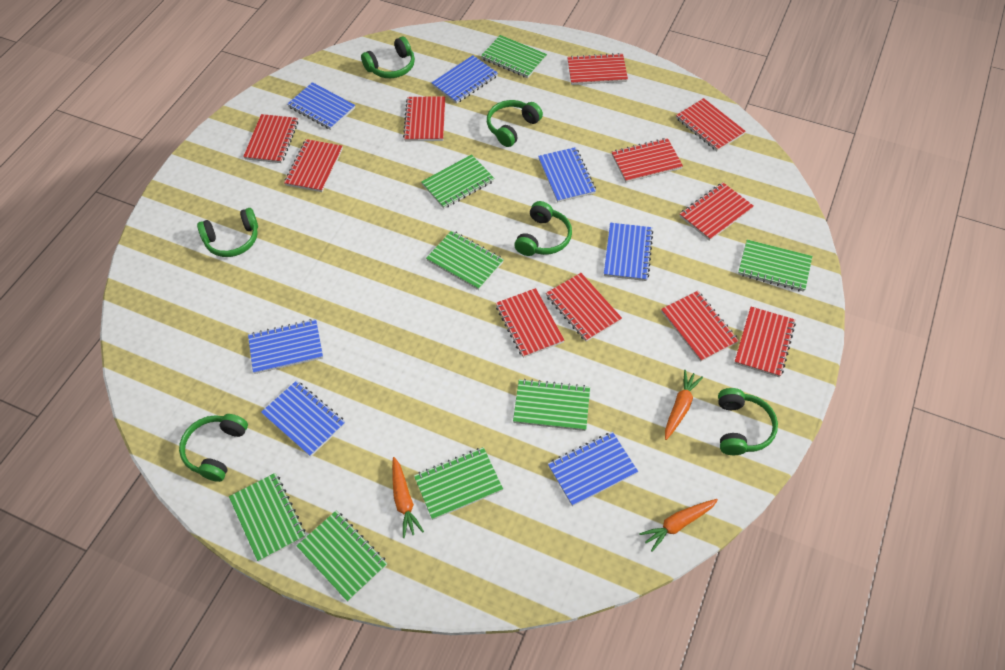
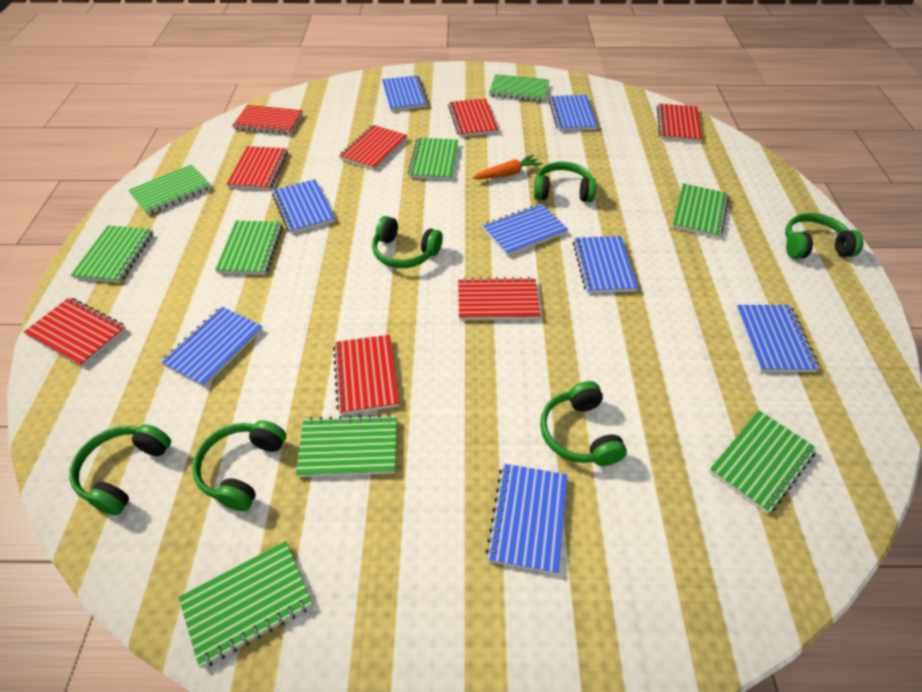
blue notebook: [248,319,323,374] [261,381,345,457] [287,82,355,130] [431,55,498,104] [538,147,596,203] [548,432,638,506] [604,223,653,281] = 7 -> [161,306,263,387] [272,179,335,234] [382,75,428,111] [483,204,568,256] [486,464,568,574] [549,95,598,131] [573,236,638,293] [736,305,819,372] = 8
green notebook: [229,473,306,562] [296,511,387,602] [414,447,503,520] [421,154,495,209] [426,230,504,290] [481,35,547,78] [513,379,590,431] [738,240,812,292] = 8 -> [71,225,153,283] [128,165,211,215] [178,541,313,668] [215,221,283,275] [296,414,397,477] [408,138,458,180] [489,74,549,102] [672,183,729,238] [709,411,817,514] = 9
orange carrot: [392,457,424,538] [639,499,718,552] [665,370,703,440] = 3 -> [472,155,542,179] = 1
red notebook: [243,114,298,163] [284,139,343,192] [403,96,445,141] [496,288,564,358] [546,273,622,342] [567,53,628,85] [612,138,683,183] [661,291,739,362] [676,98,746,151] [680,182,754,241] [734,307,796,377] = 11 -> [24,298,126,367] [227,146,288,190] [232,105,303,135] [333,335,399,415] [339,125,407,170] [448,98,499,137] [458,277,540,320] [657,104,703,142] = 8

